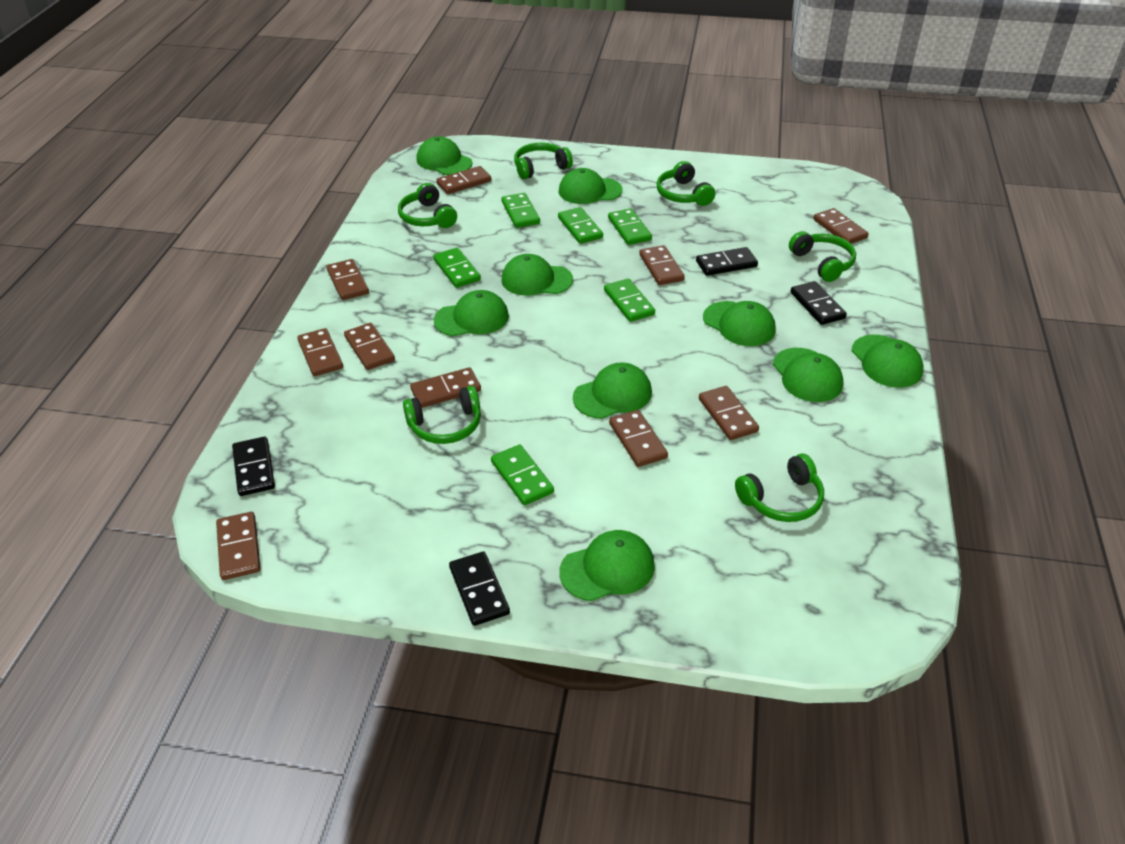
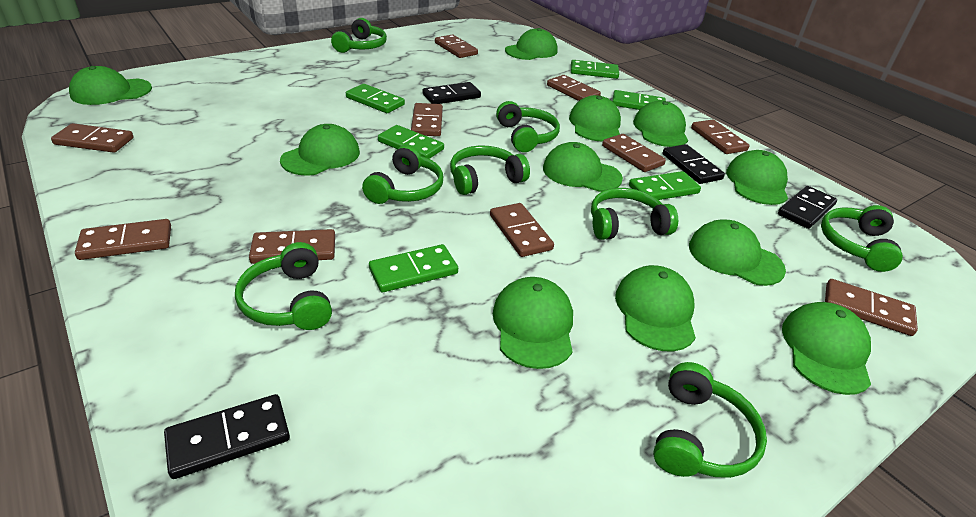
green cap: [417,136,472,175] [434,290,509,336] [502,254,573,296] [558,168,623,204] [559,530,655,601] [573,362,652,419] [703,301,776,346] [773,348,843,402] [852,335,924,388] = 9 -> [69,66,152,105] [280,124,360,176] [493,277,573,369] [505,28,558,60] [543,142,623,192] [569,95,621,141] [615,265,696,351] [633,101,688,147] [689,220,786,286] [726,150,788,205] [782,302,871,395] = 11
green headphones: [398,183,457,228] [403,386,481,444] [514,143,573,179] [657,161,715,206] [735,453,824,522] [789,231,856,282] = 6 -> [235,242,332,330] [331,18,387,53] [362,145,443,204] [450,146,530,195] [496,101,560,152] [591,188,678,240] [653,362,767,478] [821,205,903,272] = 8

